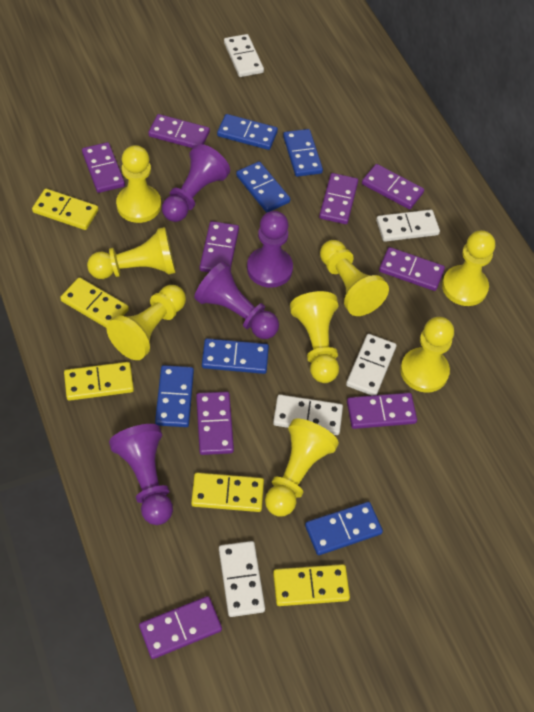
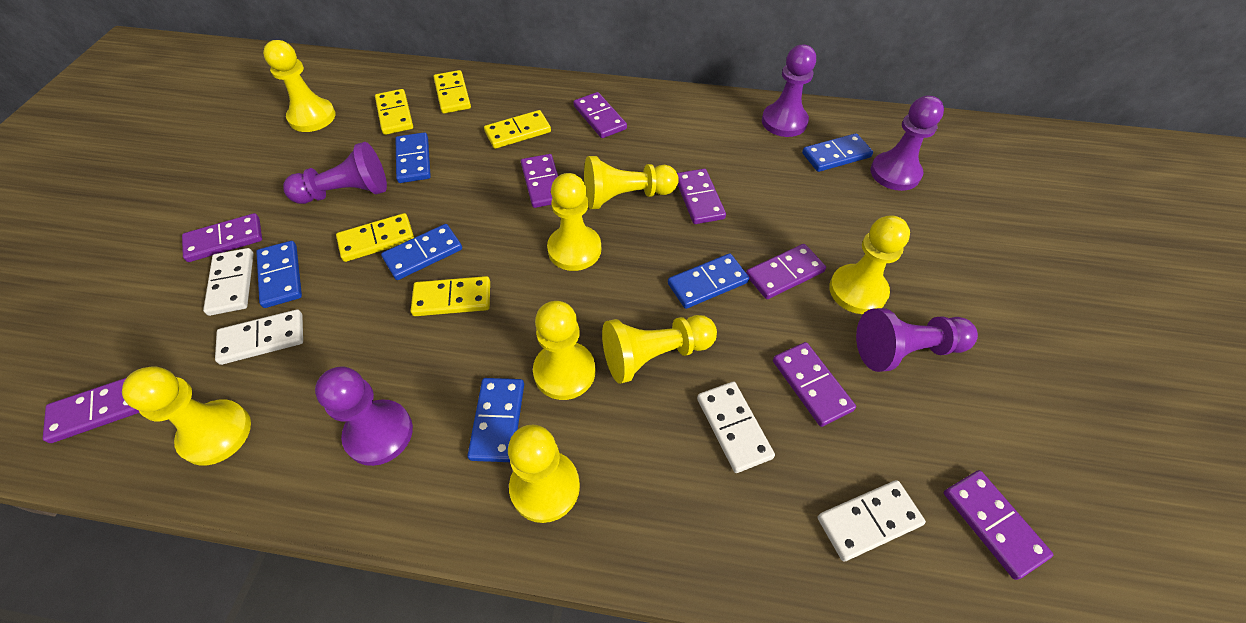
purple domino: [82,142,125,193] [139,596,222,659] [148,114,210,148] [196,392,234,455] [200,221,239,272] [319,173,358,224] [347,393,417,429] [362,164,424,209] [379,247,445,291] = 9 -> [43,378,139,443] [182,213,262,262] [521,154,558,208] [573,92,627,138] [677,169,726,224] [746,244,826,299] [773,342,856,427] [944,470,1053,580] = 8
purple pawn: [109,424,173,525] [162,144,230,222] [194,262,279,339] [247,211,293,288] = 4 -> [283,142,387,204] [315,366,413,466] [762,45,816,137] [856,308,978,372] [870,96,944,191] = 5
white domino: [219,541,265,617] [224,34,264,77] [273,394,343,435] [346,334,397,396] [376,210,440,242] = 5 -> [203,248,254,316] [215,309,303,365] [697,382,775,473] [818,480,926,561] = 4

